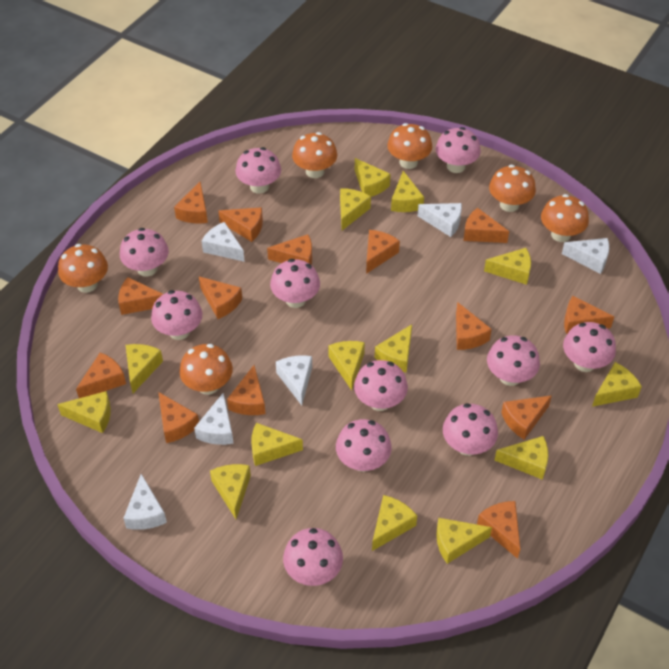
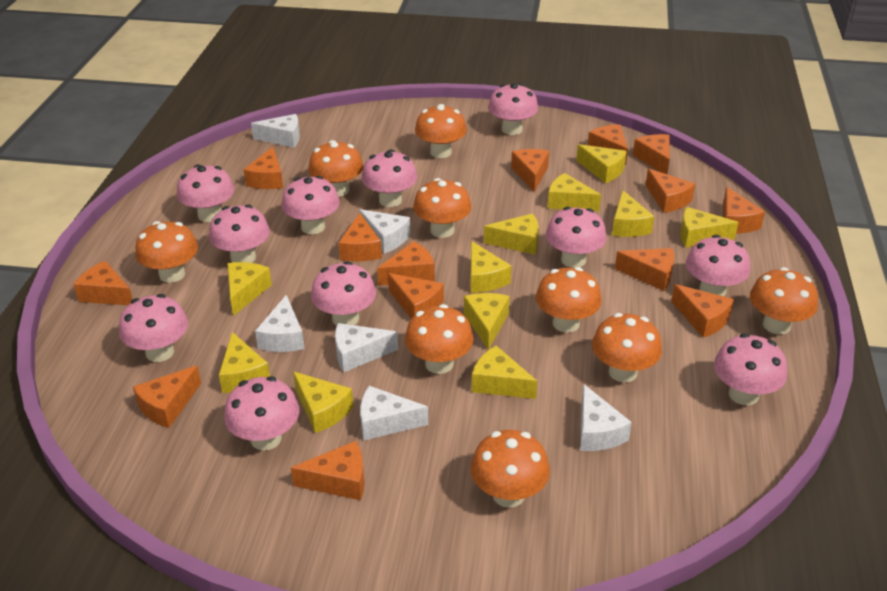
orange mushroom: [58,244,108,293] [179,344,233,395] [292,132,337,178] [387,123,432,169] [489,165,536,212] [541,194,589,242] = 6 -> [135,221,198,283] [308,140,363,197] [405,304,474,374] [413,178,471,238] [415,104,467,158] [471,430,550,508] [536,267,602,333] [592,313,662,382] [750,267,818,334] = 9
yellow cheese: [57,391,111,433] [126,344,163,393] [210,464,251,519] [251,423,303,466] [328,341,365,390] [340,188,371,230] [355,158,391,197] [372,495,417,551] [375,324,412,373] [391,171,424,212] [436,518,492,564] [484,248,531,285] [494,436,548,480] [592,362,642,407] = 14 -> [219,332,270,393] [227,262,272,316] [293,372,354,433] [464,293,510,350] [471,241,511,293] [472,346,537,399] [484,214,539,255] [547,173,601,211] [576,144,627,183] [612,190,654,237] [680,207,739,248] = 11

